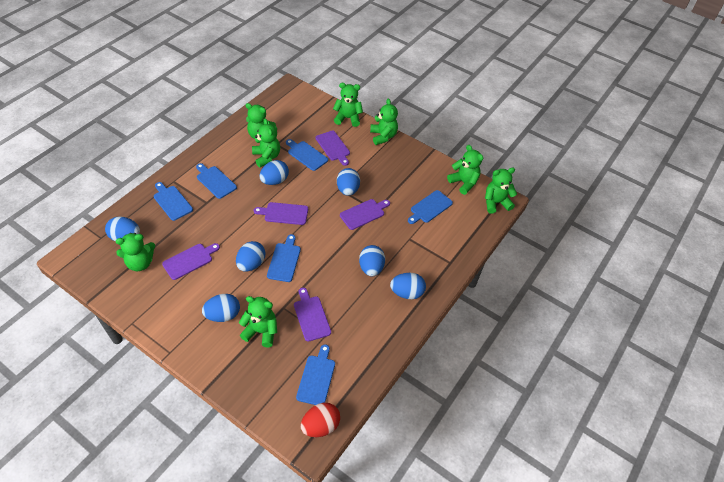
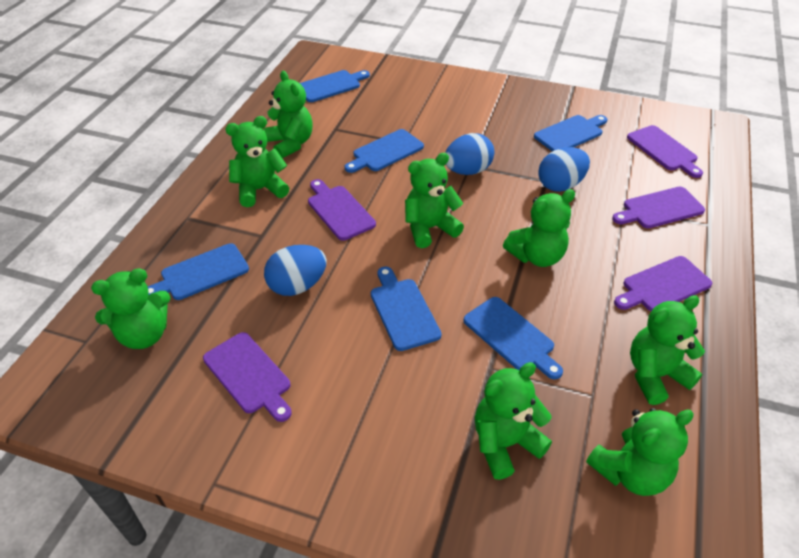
blue egg: [105,216,140,241] [202,294,240,322] [236,241,265,272] [260,160,289,185] [337,168,360,196] [359,245,385,276] [390,273,426,299] = 7 -> [264,245,327,296] [445,133,494,175] [538,147,590,192] = 3
red egg: [301,403,340,437] = 1 -> none = 0

